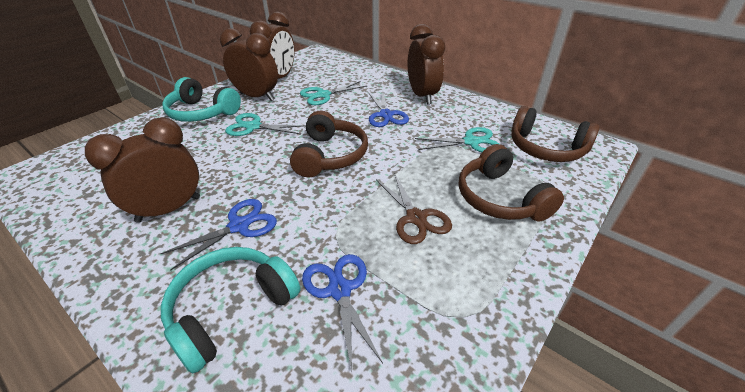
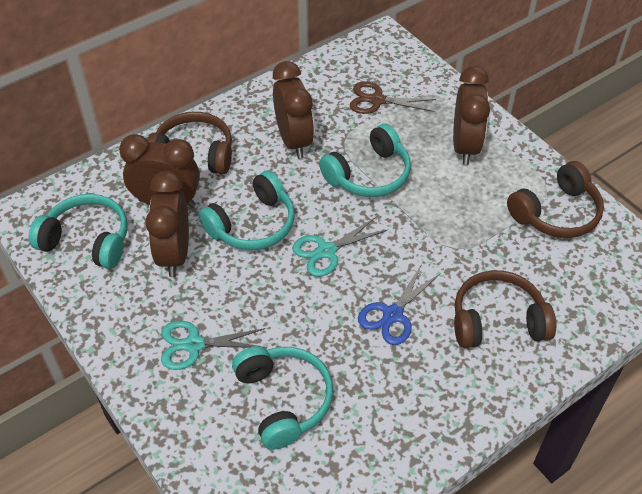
blue scissors: [160,199,277,271] [302,254,383,371] [368,92,409,127] = 3 -> [358,264,441,345] = 1
turquoise headphones: [161,247,301,373] [162,77,241,122] = 2 -> [29,194,128,269] [198,170,295,250] [232,346,333,450] [319,124,411,197] = 4
turquoise scissors: [225,113,306,136] [300,81,367,105] [415,127,499,152] = 3 -> [161,321,267,370] [292,216,388,277] = 2

